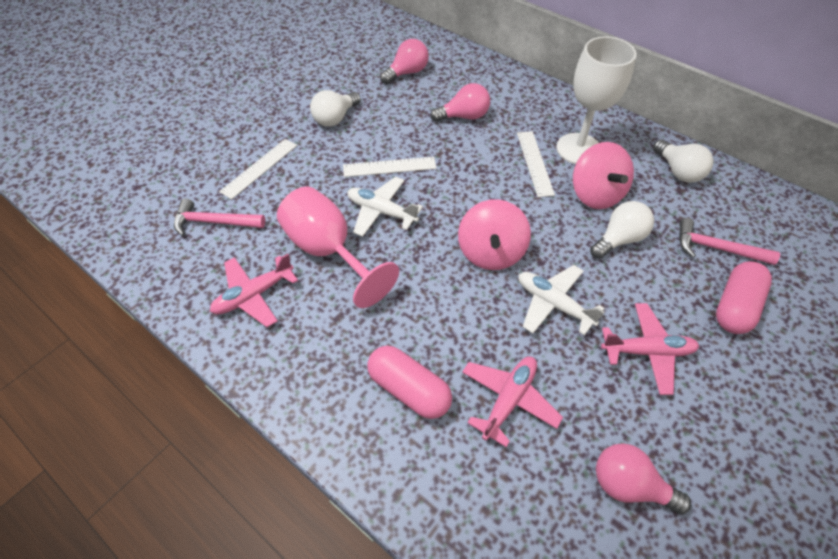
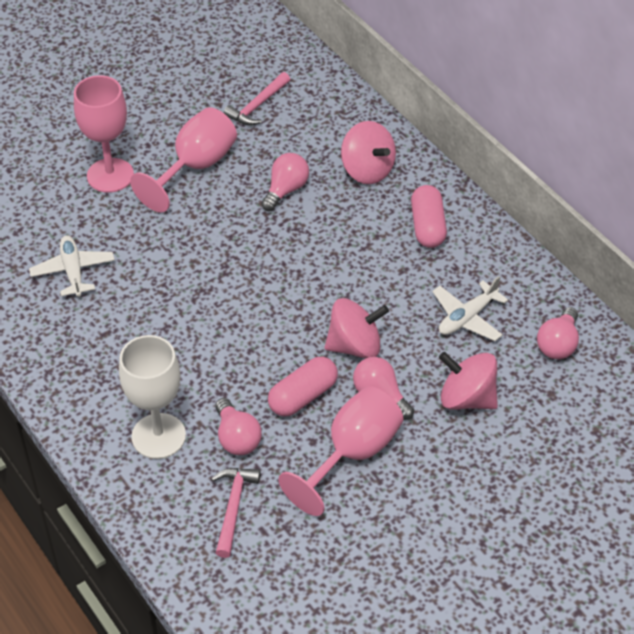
pink goblet: [277,186,399,308] = 1 -> [74,75,134,193] [130,107,237,213] [278,386,403,516] = 3
pink light bulb: [380,39,429,84] [430,83,490,122] [596,443,691,515] = 3 -> [215,398,262,455] [261,153,309,211] [353,357,414,420] [537,307,579,359] = 4
pink plane: [210,254,298,327] [462,357,563,447] [601,303,699,395] = 3 -> none = 0
pink spinning top: [458,199,531,270] [573,142,634,209] = 2 -> [325,298,389,359] [341,121,396,184] [439,352,498,410] = 3
white light bulb: [310,90,361,127] [590,201,654,259] [653,140,713,183] = 3 -> none = 0
white ruler: [219,139,297,200] [343,157,436,177] [517,131,555,197] = 3 -> none = 0

